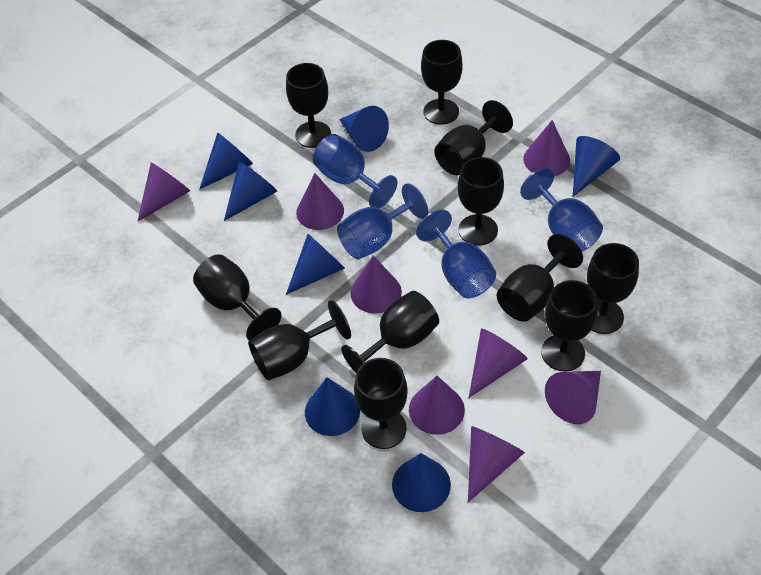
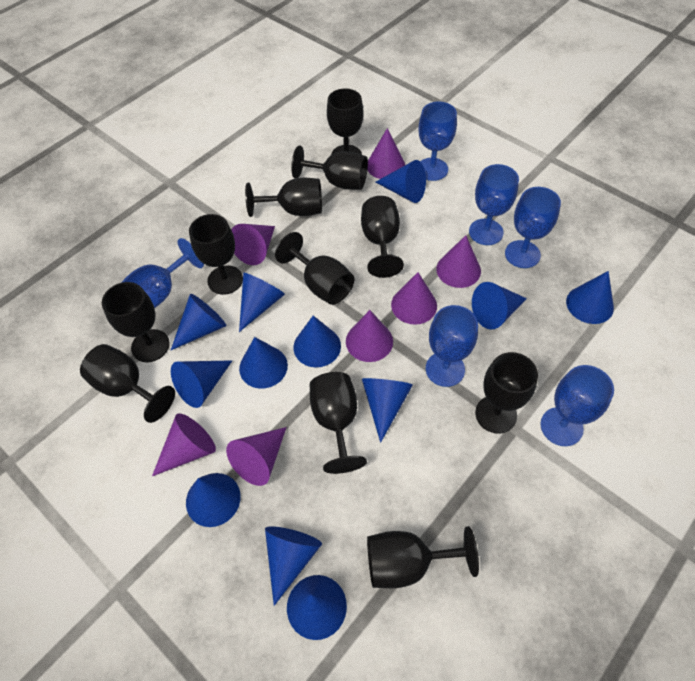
blue cone: [199,133,253,190] [224,162,277,221] [286,234,345,295] [305,377,360,436] [339,106,389,152] [392,453,451,512] [573,136,620,197] = 7 -> [171,294,226,350] [171,360,232,408] [186,473,241,527] [239,273,285,332] [239,337,288,389] [265,526,322,606] [287,575,347,640] [294,316,341,367] [362,378,413,443] [376,160,426,203] [472,282,527,330] [566,271,614,324] = 12
blue goblet: [313,134,397,208] [337,183,428,259] [416,210,496,298] [520,168,603,251] = 4 -> [121,238,204,308] [419,102,457,181] [426,305,478,387] [469,164,519,245] [505,187,561,268] [540,365,614,446] = 6
purple cone: [137,162,190,222] [296,173,344,230] [351,255,402,314] [409,376,465,435] [468,426,525,502] [469,329,528,398] [523,120,570,176] [545,371,601,424] = 8 -> [152,414,216,476] [226,427,287,486] [231,224,275,265] [346,310,393,362] [367,128,405,179] [391,272,437,325] [436,235,481,288] = 7

